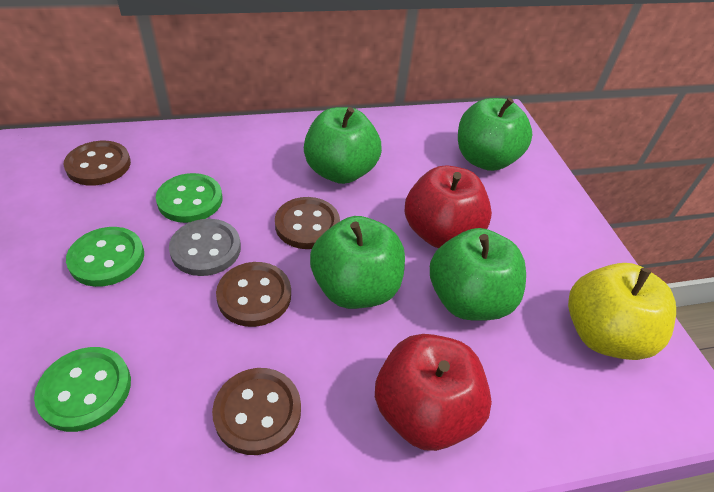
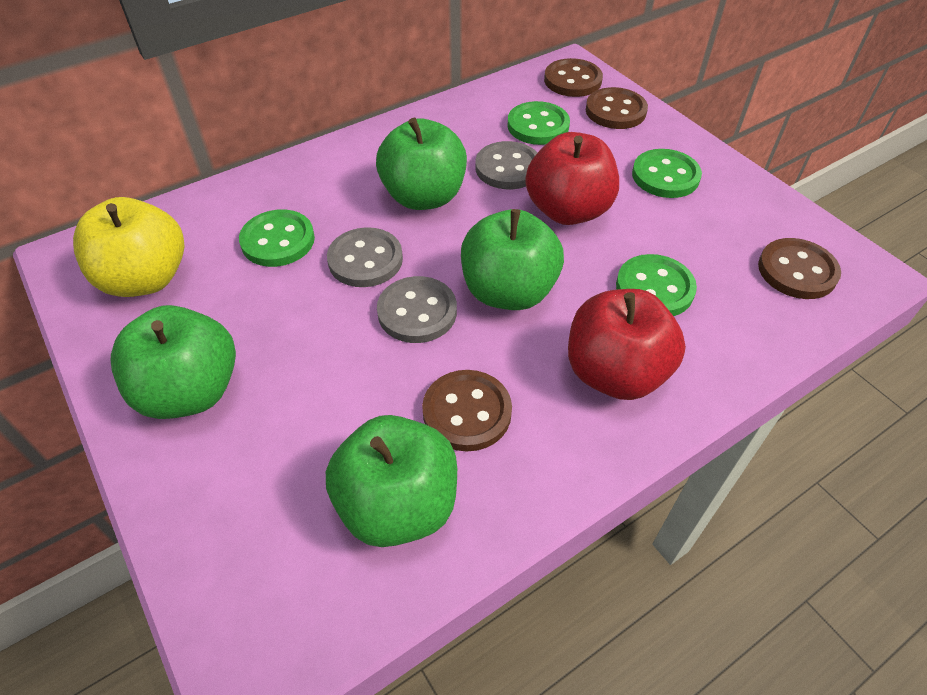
green button: [34,347,131,432] [66,227,144,287] [156,173,223,223] = 3 -> [239,209,315,267] [507,101,570,145] [616,254,697,316] [632,149,702,198] = 4
grey button: [169,219,241,276] = 1 -> [327,227,403,287] [377,276,457,343] [475,141,537,189] = 3

